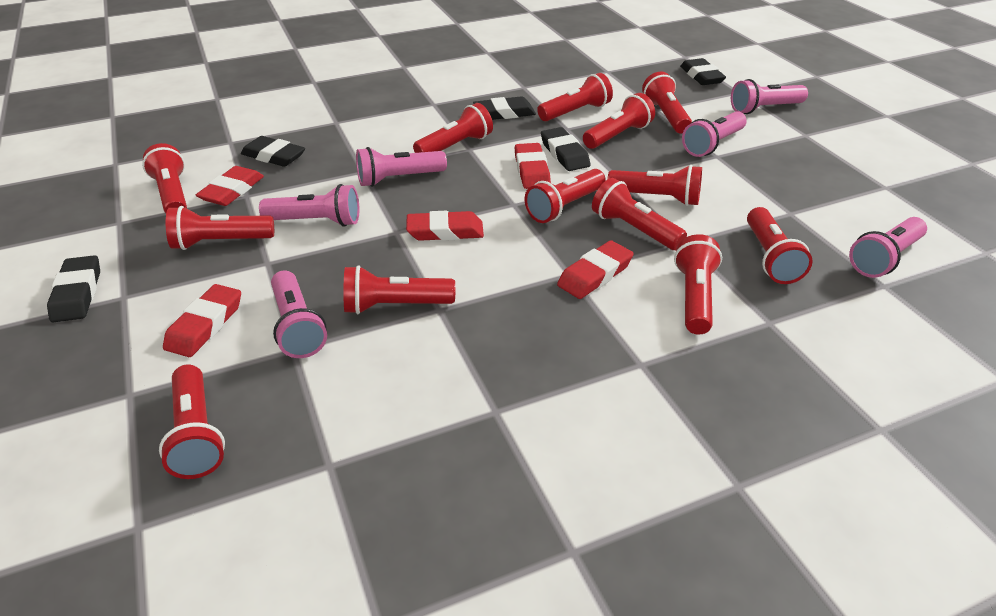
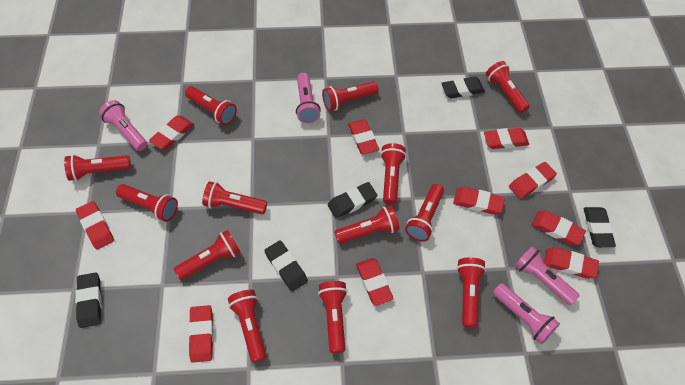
pink flashlight: [259,184,359,227] [271,270,327,358] [356,147,447,187] [682,111,747,157] [731,79,808,114] [849,217,927,278] = 6 -> [99,100,147,151] [296,73,321,123] [493,283,560,344] [514,246,580,305] = 4
red eraser: [163,284,241,357] [196,166,264,206] [406,211,484,241] [515,143,551,189] [557,240,634,299] = 5 -> [76,201,114,250] [149,115,194,150] [188,305,213,363] [348,120,379,155] [356,258,394,306] [453,187,505,215] [484,128,529,149] [509,162,557,199] [532,211,586,245] [544,247,599,279] = 10

